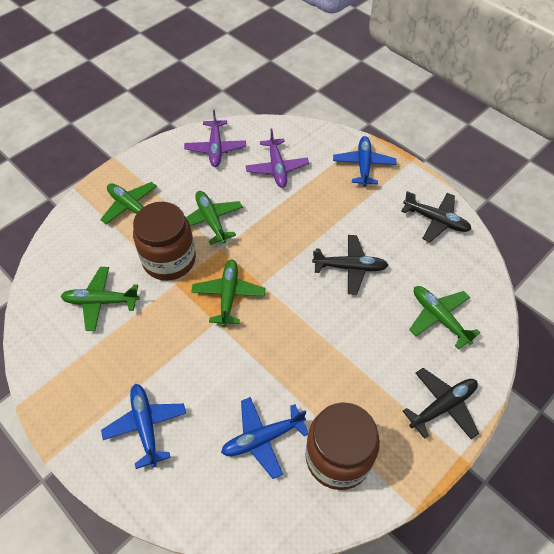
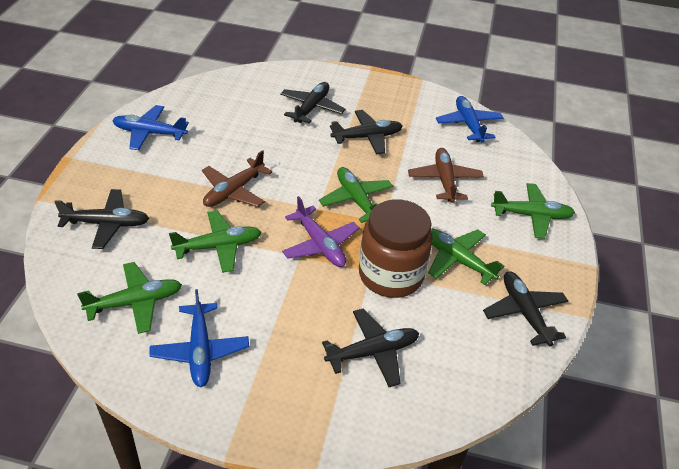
black plane: [312,235,388,295] [401,191,471,242] [403,368,479,439] = 3 -> [54,189,149,249] [280,82,345,123] [322,308,419,387] [330,110,403,155] [483,271,568,346] = 5
brown jar: [133,202,196,281] [306,402,380,490] = 2 -> [359,199,433,298] = 1
brown plane: none = 0 -> [202,150,272,207] [408,148,484,203] = 2
purple plane: [184,109,246,167] [246,128,309,188] = 2 -> [282,196,359,267] = 1

